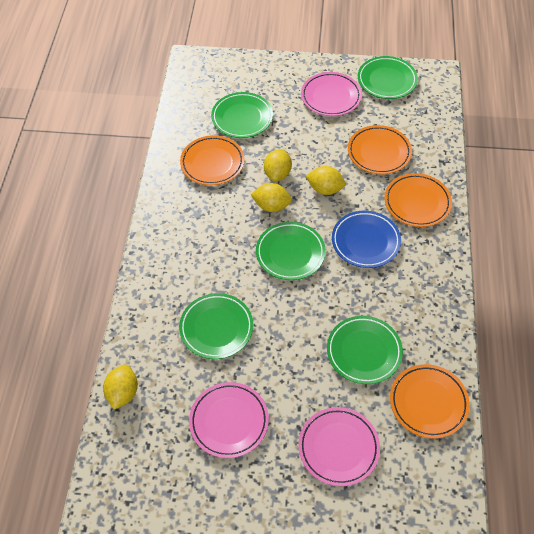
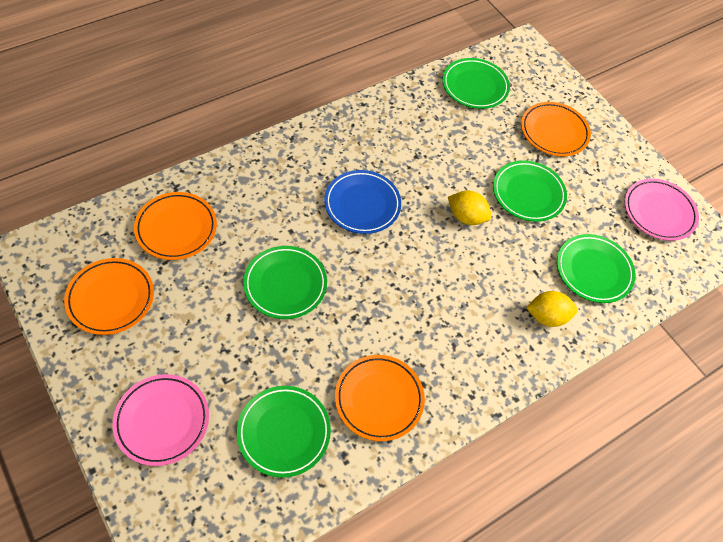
pink plate: [189,382,269,458] [299,407,380,486] [301,72,362,116] = 3 -> [113,374,209,466] [625,179,699,241] = 2
yellow lemon: [103,365,138,410] [251,183,292,212] [264,149,292,181] [306,166,346,195] = 4 -> [448,191,492,225] [526,291,578,327] = 2

